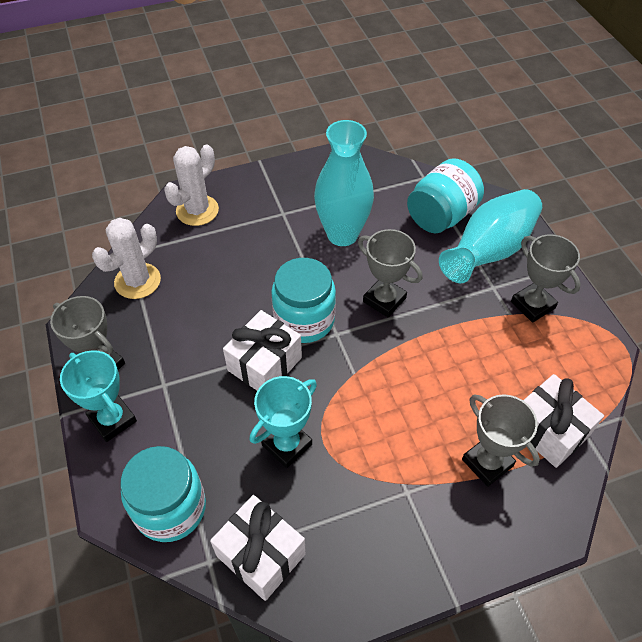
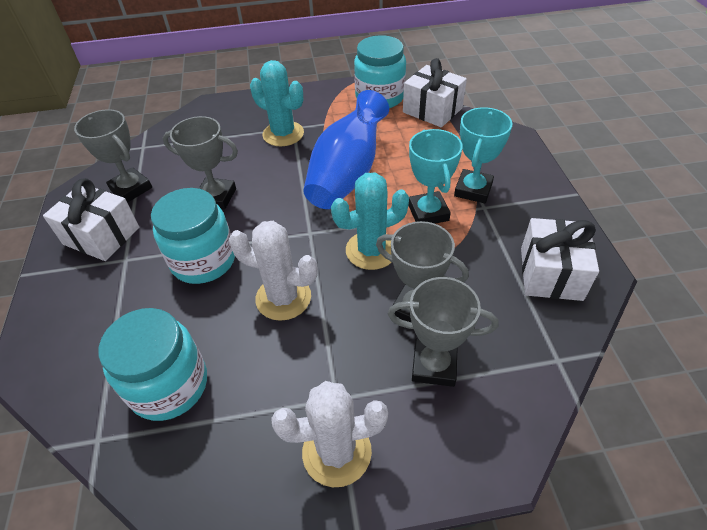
blue vase: none = 0 -> [303,90,389,209] = 1
turquoise cactus: none = 0 -> [250,60,304,146] [331,172,409,270] = 2
turquoise vase: [314,120,374,246] [439,189,542,283] = 2 -> none = 0

